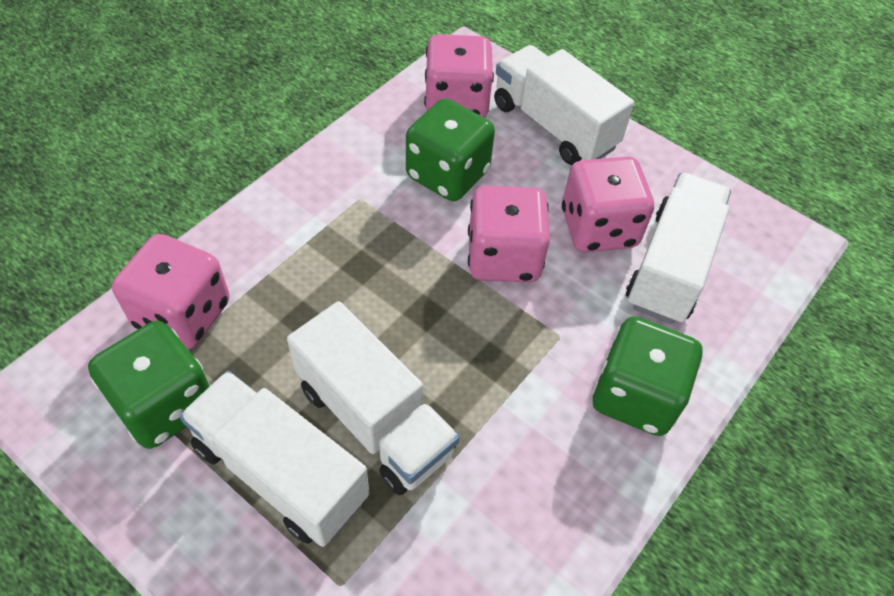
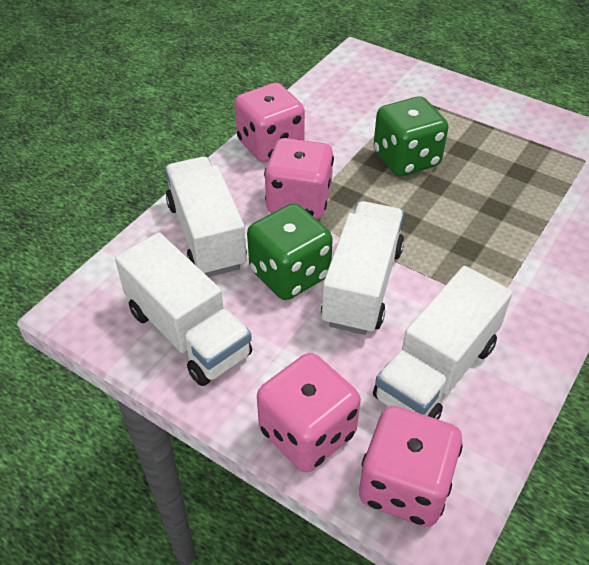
green dice: [88,321,211,449] [406,98,495,201] [593,316,702,436] = 3 -> [247,203,333,300] [373,96,448,176] = 2

